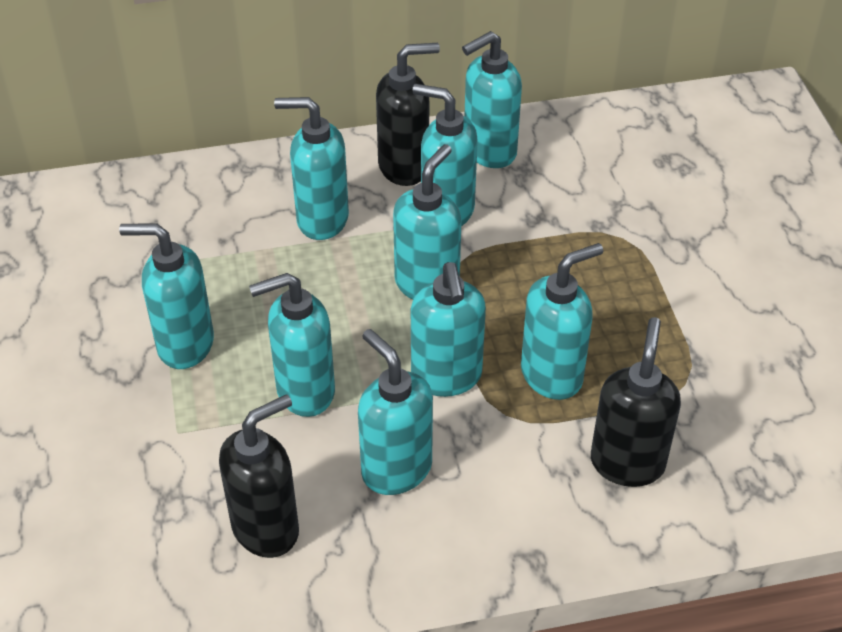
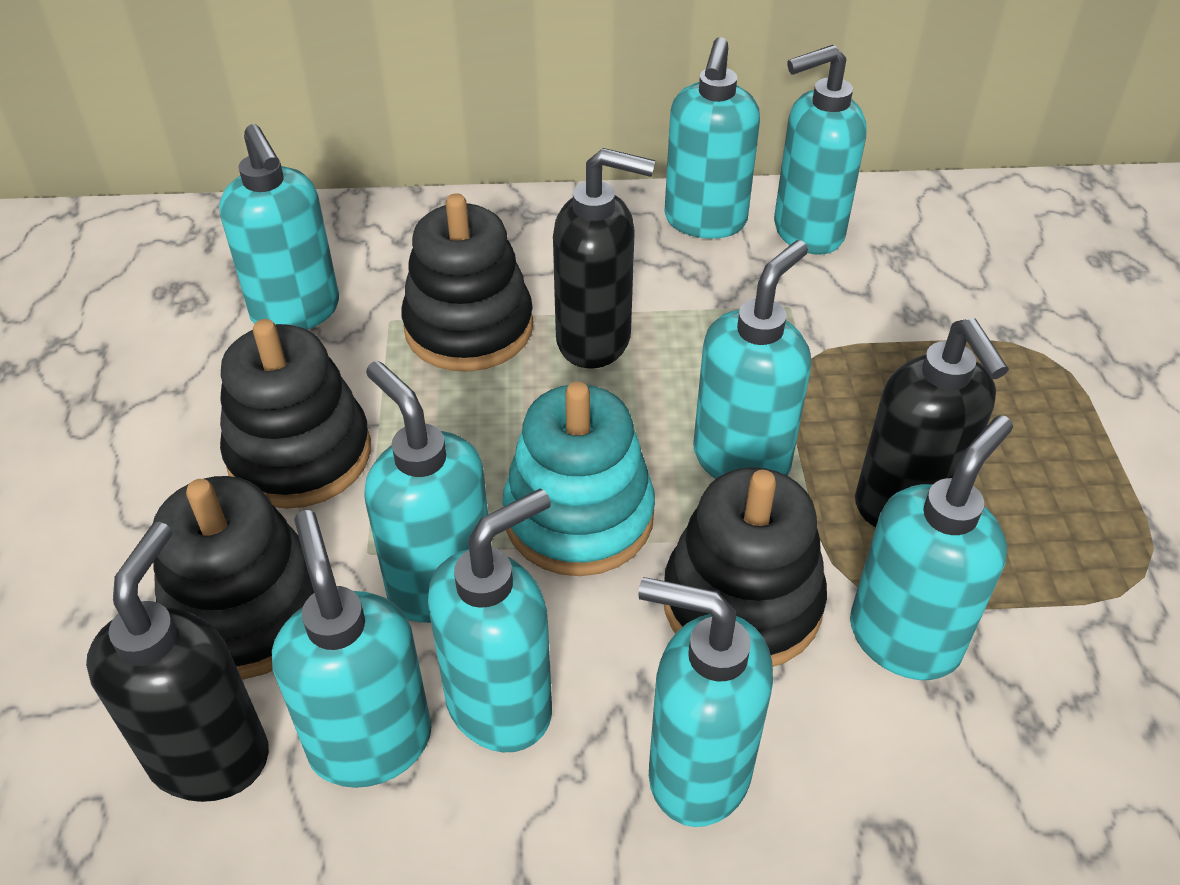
black stacking toy: none = 0 -> [153,476,314,679] [220,319,371,509] [402,193,533,372] [664,467,827,667] = 4
turquoise stacking toy: none = 0 -> [503,382,655,576] = 1

